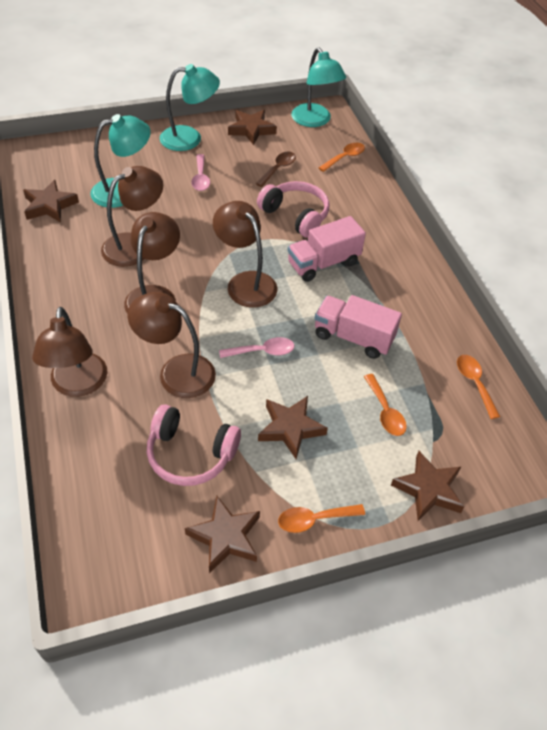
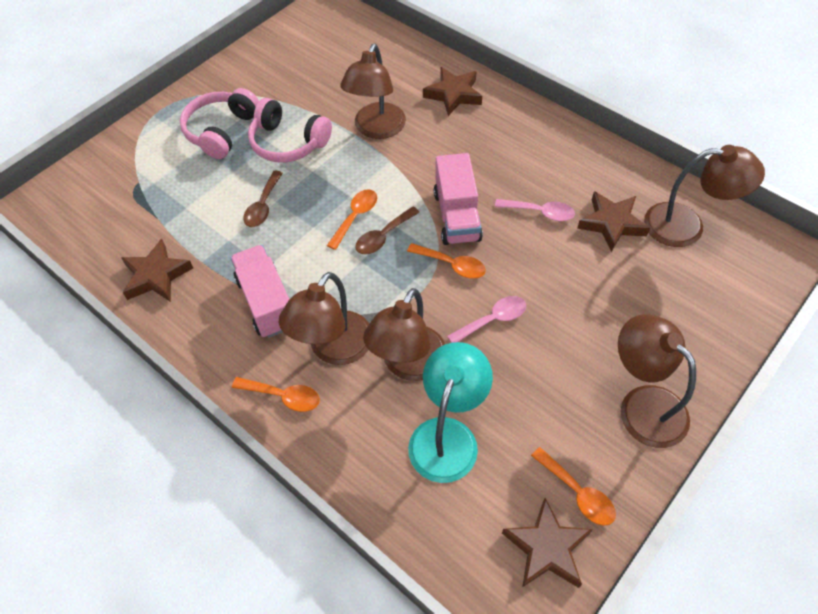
brown spoon: [256,152,296,187] = 1 -> [243,171,283,227] [355,207,420,255] = 2
brown star: [23,180,79,223] [185,496,260,573] [228,110,277,145] [258,396,328,459] [391,451,464,521] = 5 -> [121,239,193,302] [423,67,482,116] [502,498,593,588] [577,191,650,252] = 4
turquoise lamp: [90,114,151,208] [159,64,220,151] [291,48,346,127] = 3 -> [408,342,493,483] = 1

